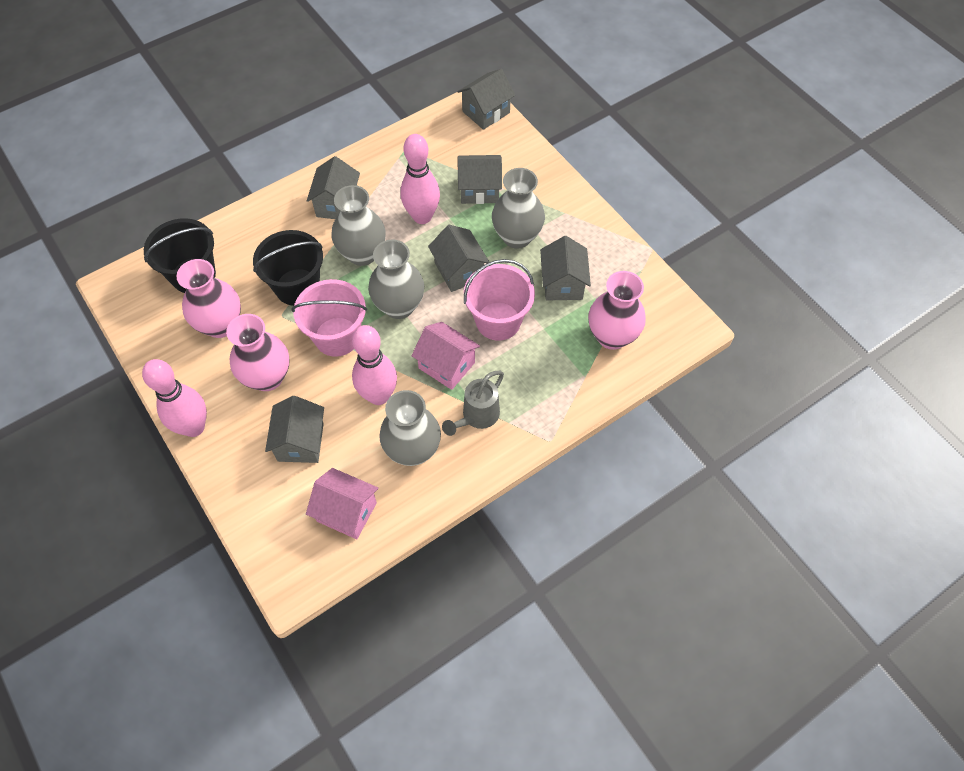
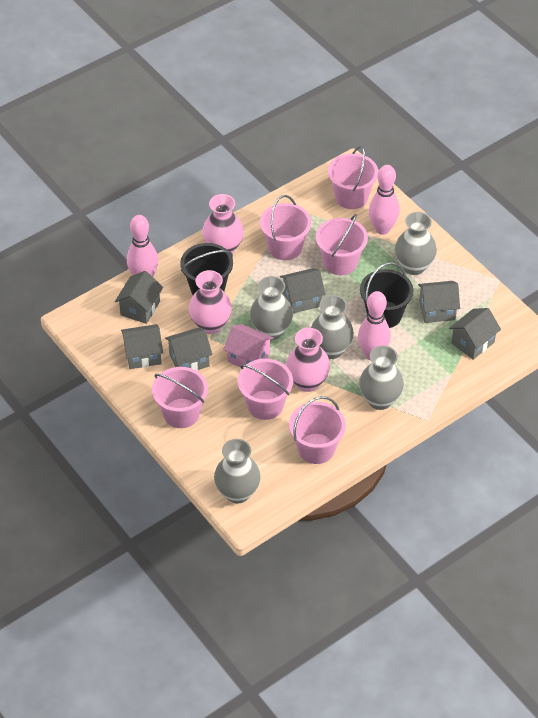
grey vase: [332,185,386,266] [368,240,424,319] [379,390,441,466] [492,168,545,249] = 4 -> [214,439,261,503] [250,276,293,340] [311,295,354,359] [359,346,404,410] [395,212,437,275] = 5
grey watering can: [442,371,504,436] = 1 -> none = 0
pink bucket: [292,279,367,357] [464,259,535,341] = 2 -> [152,367,208,428] [237,359,293,420] [260,195,311,260] [289,396,346,464] [316,214,368,275] [328,146,378,209] = 6
pink house: [306,468,379,539] [411,322,480,390] = 2 -> [223,324,274,367] = 1

